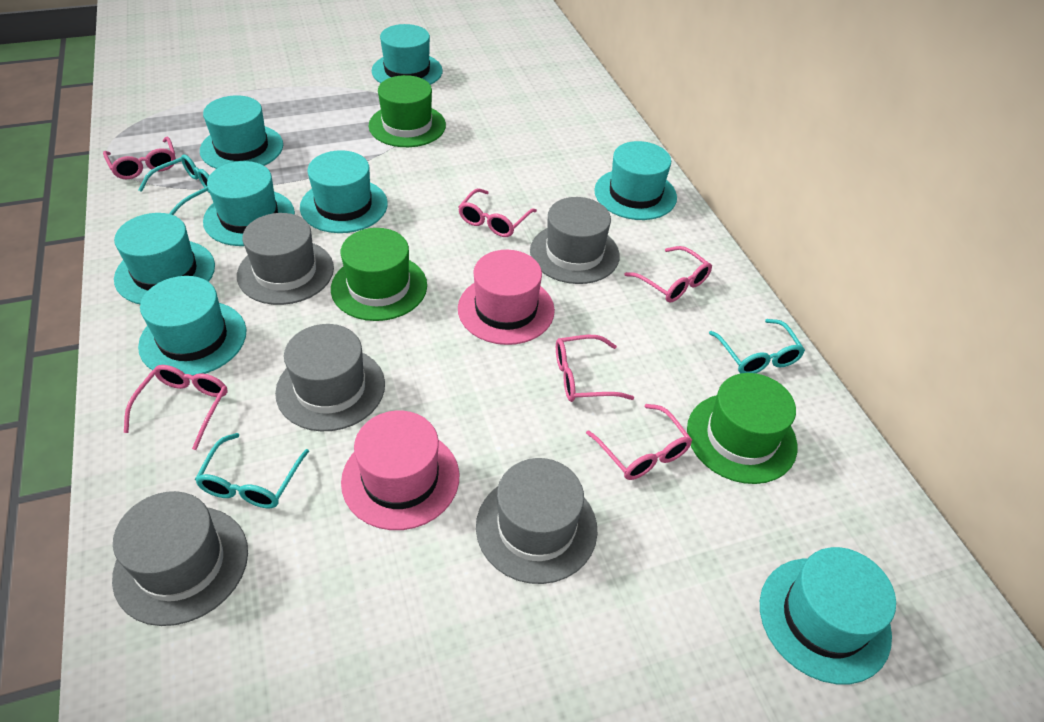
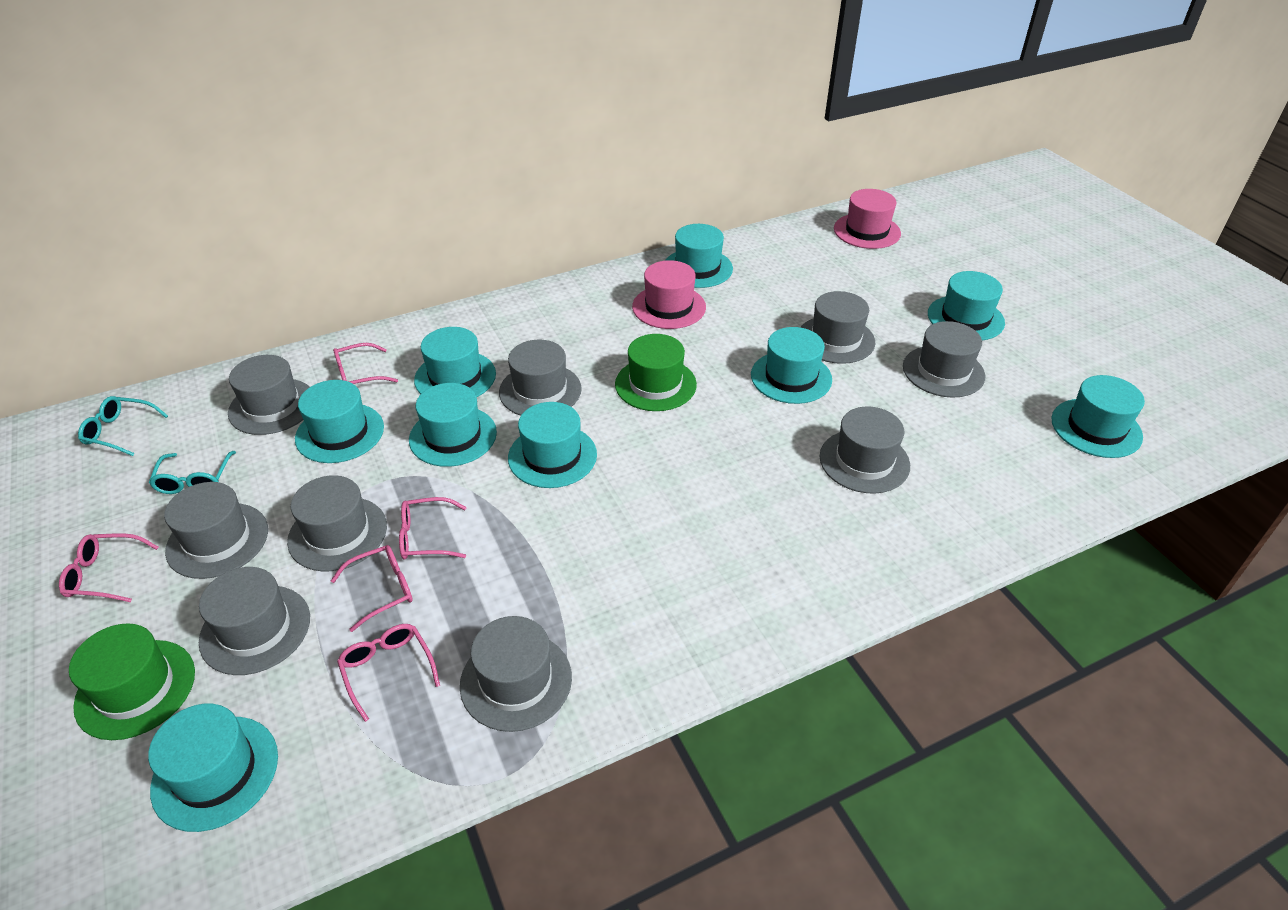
green hat: [331,228,427,321] [369,75,446,147] [687,373,797,484] = 3 -> [69,623,195,740] [615,334,697,411] = 2
grey hat: [112,491,248,626] [237,213,334,305] [275,324,385,431] [476,458,597,584] [530,197,620,284] = 5 -> [164,482,268,579] [199,567,310,675] [228,355,310,435] [287,475,387,571] [460,616,572,732] [499,340,582,416] [800,291,876,364] [819,407,910,493] [903,321,985,398] = 9
pink glasses: [103,137,176,179] [124,365,228,450] [458,188,537,237] [556,335,634,402] [586,404,692,480] [624,246,712,303] = 6 -> [59,533,159,602] [331,545,413,632] [333,343,398,384] [337,624,440,722] [399,497,467,560] = 5
turquoise glasses: [139,155,210,215] [195,433,309,508] [709,319,805,373] = 3 -> [78,396,168,456] [149,451,236,494] = 2
turquoise hat: [114,213,215,304] [138,276,247,376] [200,96,283,169] [203,161,295,246] [300,150,388,233] [372,24,443,85] [594,141,677,220] [760,547,896,684] = 8 -> [148,704,278,832] [295,380,384,463] [409,383,497,467] [414,327,496,397] [508,402,597,488] [665,224,733,288] [751,327,832,404] [928,271,1005,340] [1051,375,1145,458] = 9

